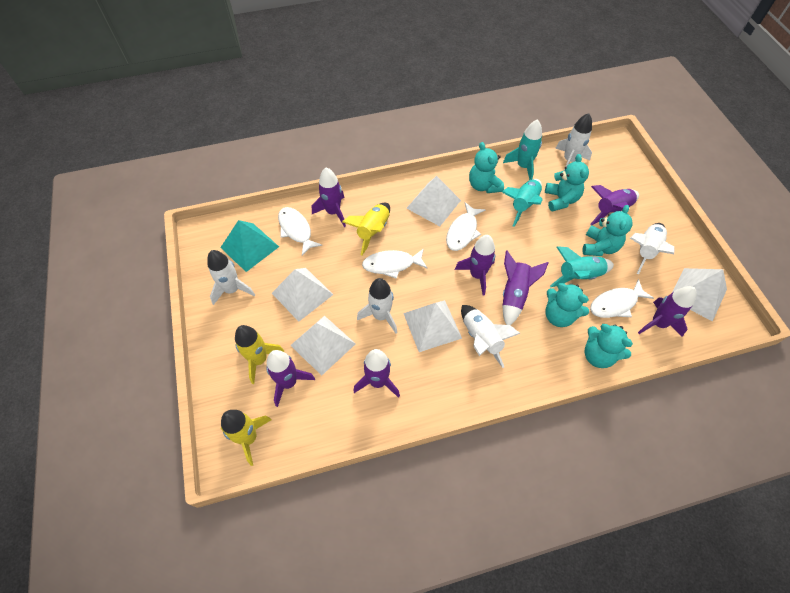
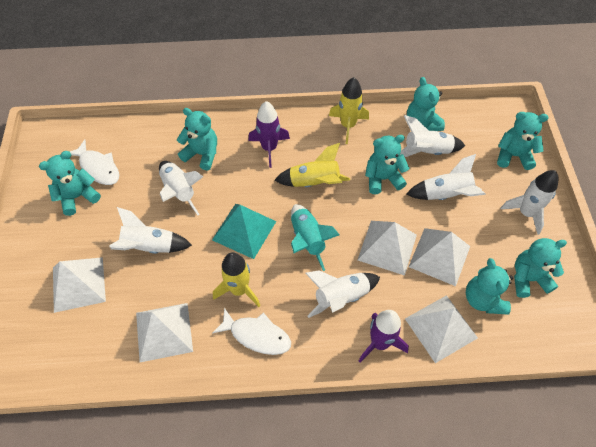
purple rocket: [266,350,315,407] [312,167,346,227] [353,349,400,398] [455,235,495,296] [502,251,549,325] [591,185,639,225] [638,286,697,337] = 7 -> [248,101,290,168] [359,310,409,363] = 2
turquoise rocket: [502,179,543,227] [503,119,542,180] [550,246,614,287] = 3 -> [291,204,340,271] = 1
turquoise teddy bear: [469,142,504,193] [545,154,589,212] [545,283,589,327] [582,205,633,256] [585,324,633,368] = 5 -> [39,151,101,216] [177,108,217,171] [365,135,410,194] [407,77,445,131] [466,258,513,315] [497,112,549,170] [514,238,567,298] = 7
white fish: [278,207,323,256] [362,249,428,279] [446,202,485,251] [590,279,654,318] = 4 -> [70,139,119,185] [212,307,291,355] = 2
white rocket: [207,250,255,305] [357,278,397,334] [461,305,521,368] [555,113,592,170] [630,223,674,274] = 5 -> [109,207,192,254] [159,161,203,215] [305,270,380,318] [400,115,465,157] [406,154,486,200] [500,170,558,235] = 6

